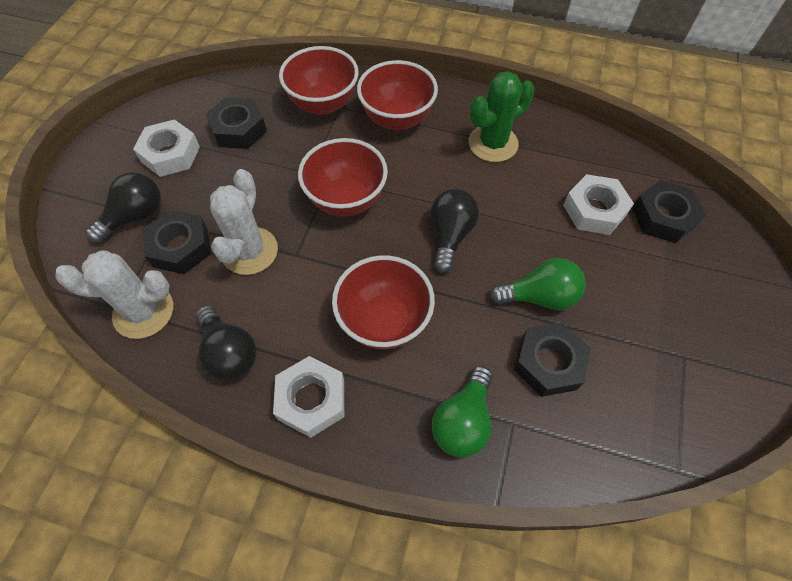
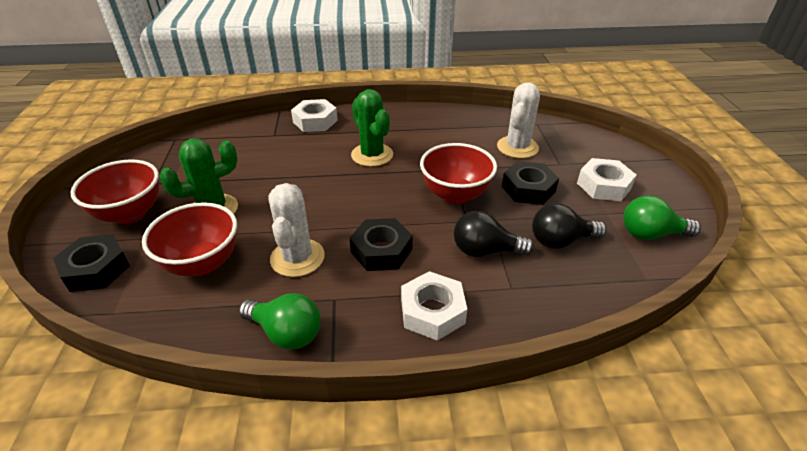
black light bulb: [85,172,161,243] [196,305,257,381] [430,189,479,273] = 3 -> [454,211,534,257] [532,203,607,249] = 2
black nut: [143,210,211,274] [206,97,267,149] [514,323,591,397] [632,180,706,243] = 4 -> [53,234,130,292] [350,218,413,271] [502,161,559,205] = 3
green cactus: [468,71,534,162] = 1 -> [160,139,238,214] [351,89,393,167] = 2
red bowl: [279,46,359,115] [298,138,388,217] [332,255,435,349] [357,60,438,131] = 4 -> [70,159,159,224] [142,202,237,276] [420,143,497,204] = 3

